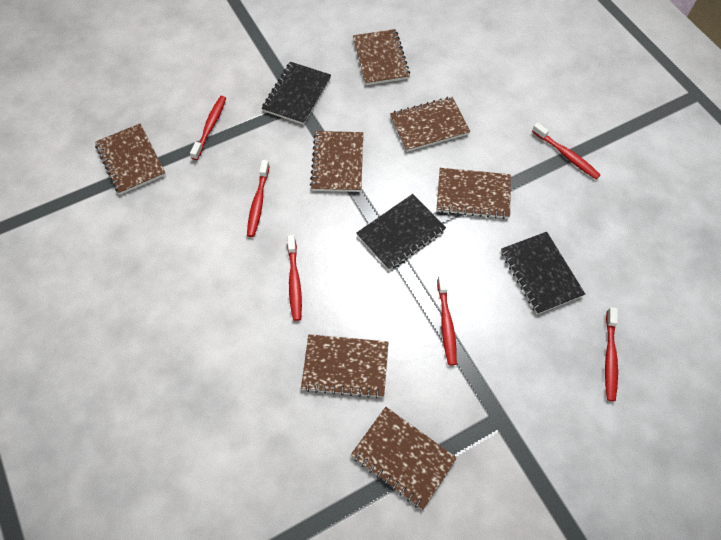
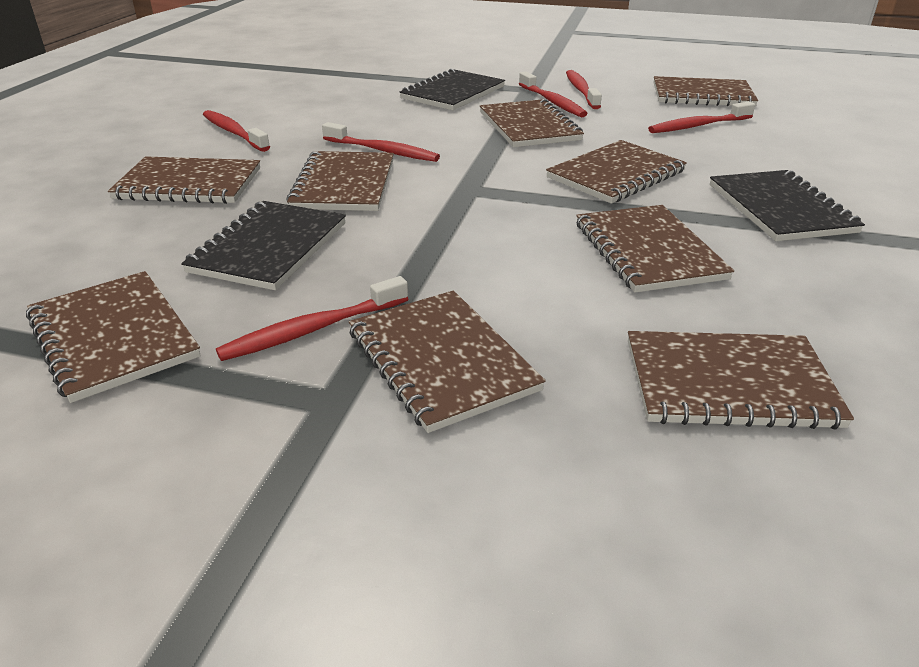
brown notebook: [95,124,166,195] [301,334,389,399] [310,131,363,192] [351,407,457,509] [353,29,410,85] [390,97,470,152] [437,168,511,219] = 7 -> [26,271,201,403] [108,156,260,204] [286,151,394,211] [349,291,546,433] [480,99,584,147] [546,140,687,204] [576,205,734,293] [628,331,854,430] [654,76,758,107] = 9

